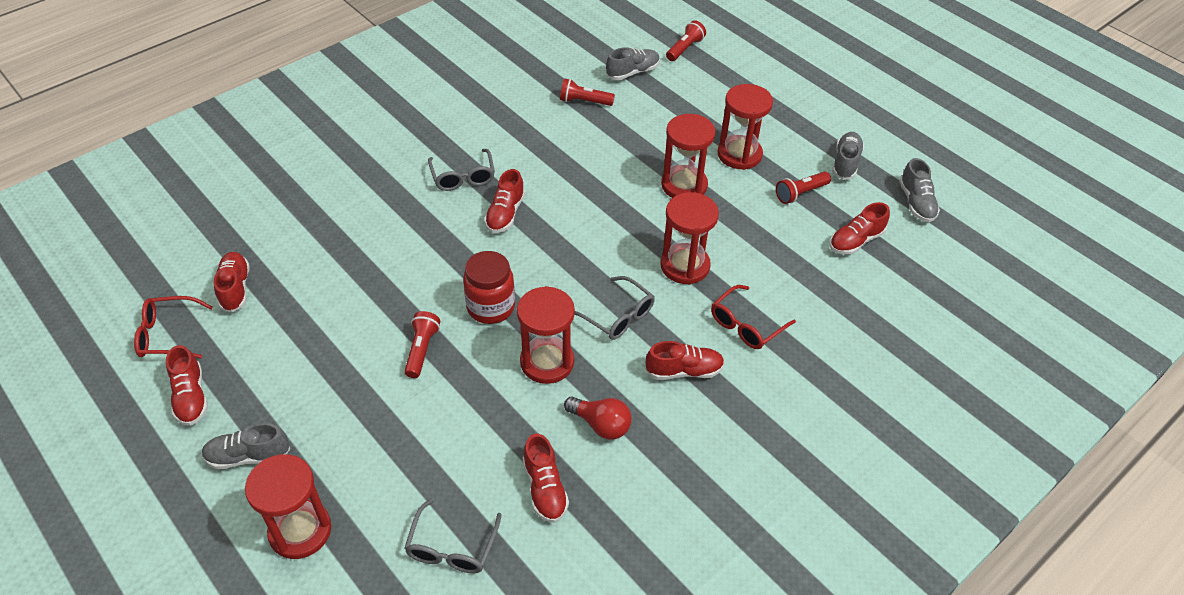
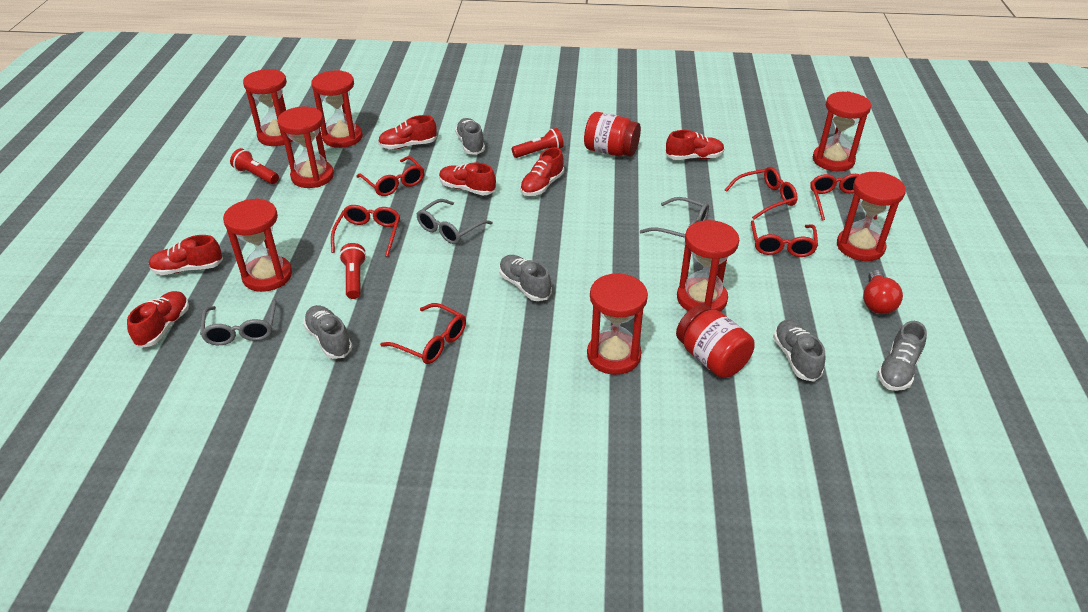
grey shoe: [202,423,290,469] [606,47,660,80] [832,132,864,180] [899,158,940,222] = 4 -> [303,305,353,359] [455,118,485,155] [499,255,552,301] [773,320,825,382] [877,321,927,391] = 5
red flashlight: [404,311,440,378] [560,78,615,106] [666,20,706,61] [776,172,831,204] = 4 -> [230,148,279,184] [339,243,366,299] [512,128,564,158] = 3
red glasses: [134,296,213,358] [711,285,796,349] = 2 -> [331,205,400,257] [357,156,424,196] [380,303,466,364] [725,167,798,220] [751,220,818,257] [810,174,877,221] = 6
red hourglass: [245,454,331,559] [517,286,575,384] [660,192,719,284] [661,114,716,198] [718,84,773,170] = 5 -> [223,198,292,292] [243,69,292,146] [277,106,334,188] [311,70,363,148] [587,273,648,375] [677,220,739,311] [813,91,871,172] [837,172,906,261] = 8
red jar: [463,251,515,324] = 1 -> [584,112,641,157] [676,304,754,378] = 2

